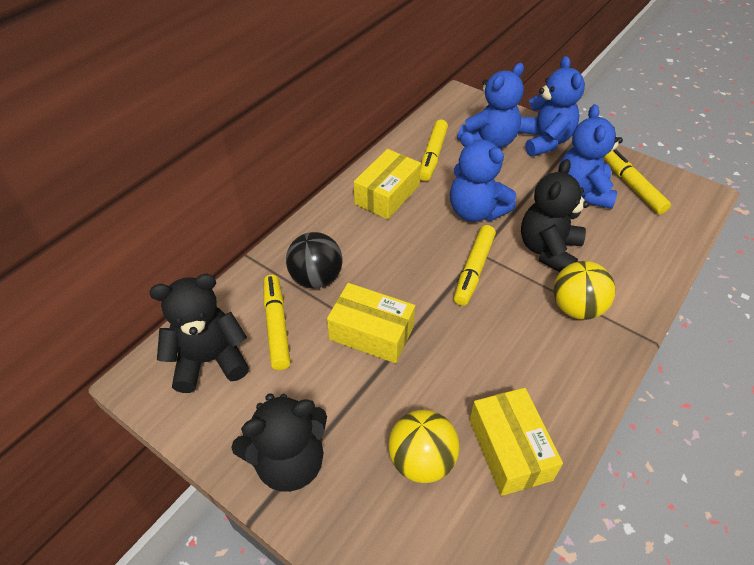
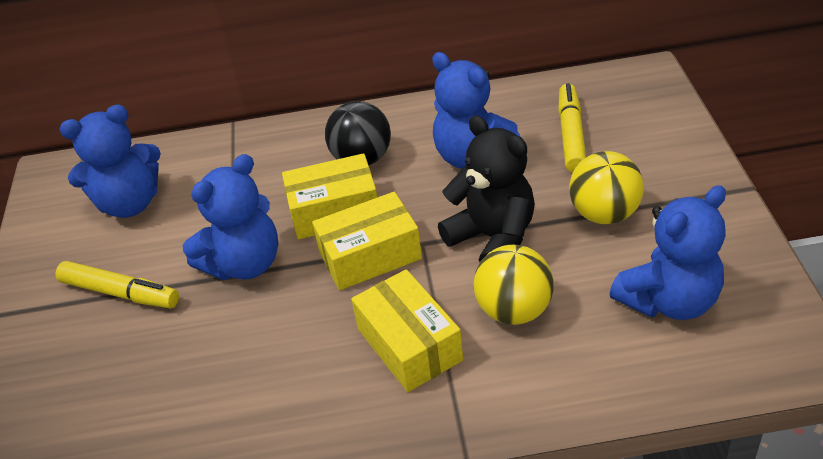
black teddy bear: [149,274,249,393] [231,393,327,492] [521,159,589,272] = 3 -> [438,115,535,262] = 1
yellow marker: [264,275,290,370] [420,120,448,181] [454,225,496,306] [604,149,671,214] = 4 -> [56,261,179,309] [558,83,586,173] = 2

